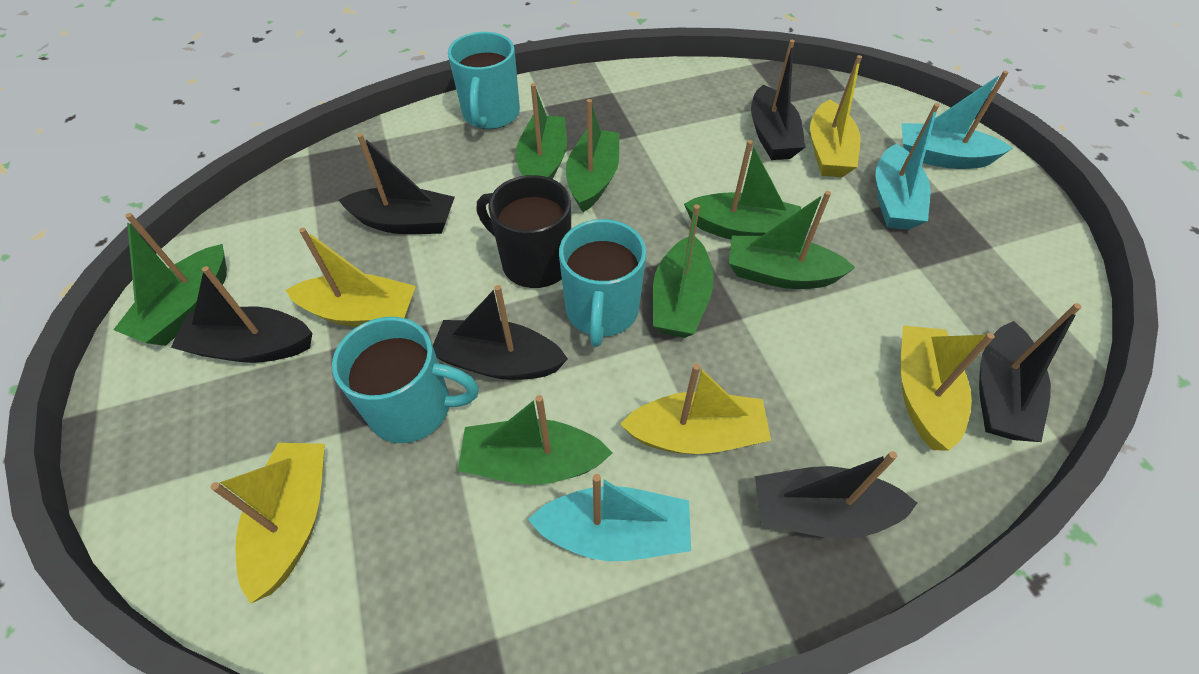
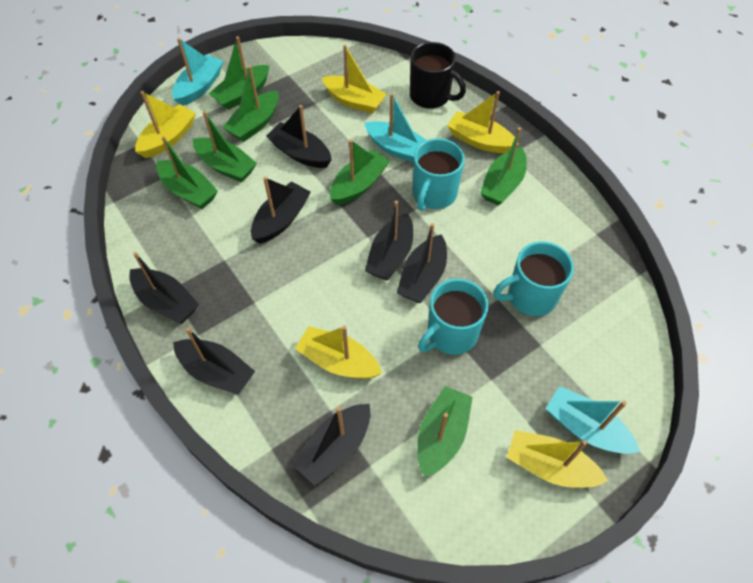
black boat: [171,266,312,363] [339,133,455,234] [433,285,568,380] [751,40,805,160] [755,451,917,539] [979,303,1082,442] = 6 -> [129,252,199,324] [173,327,255,395] [251,177,310,244] [266,105,332,168] [293,404,370,486] [365,200,413,280] [397,223,447,303] = 7

